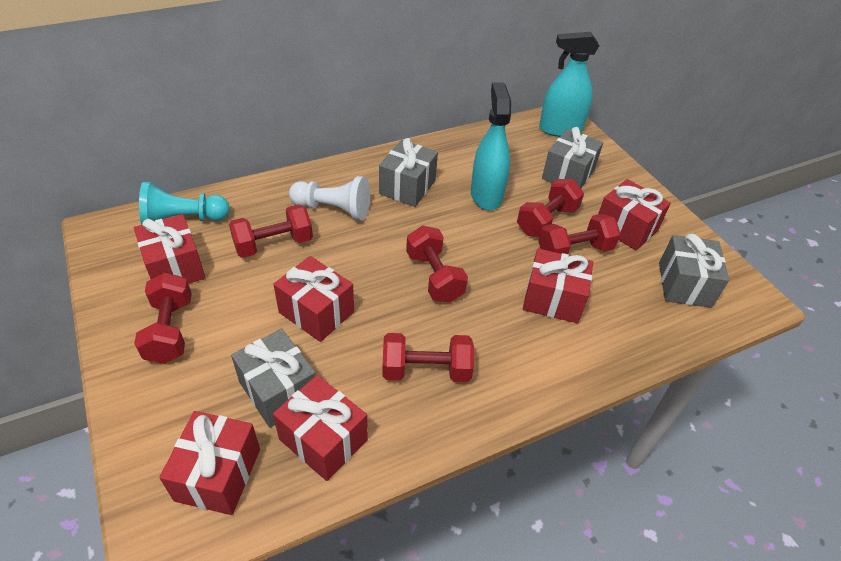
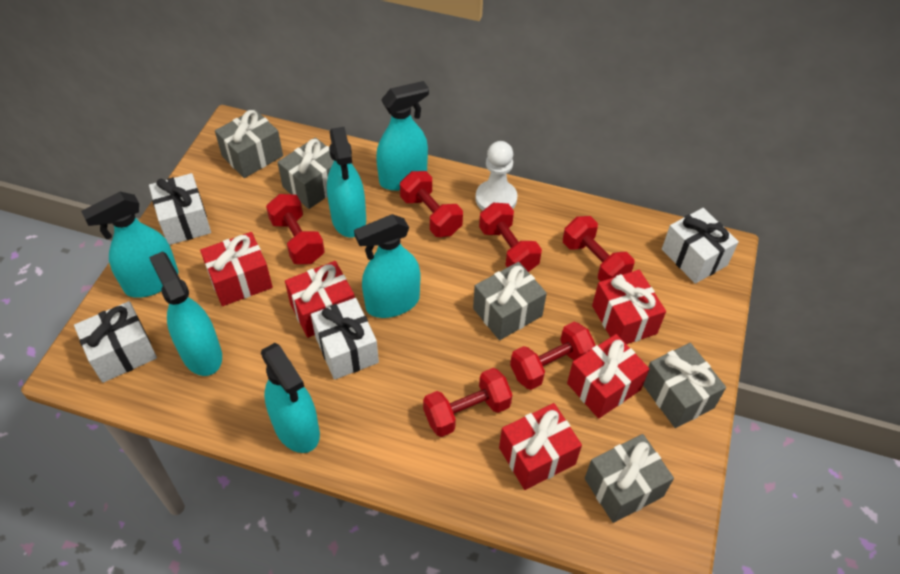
grey gift: [231,329,316,428] [379,138,438,207] [542,127,603,188] [659,233,729,308] = 4 -> [215,109,283,178] [277,137,334,209] [473,262,547,340] [585,434,674,523] [643,343,726,428] = 5
red gift: [134,214,205,284] [159,411,260,515] [273,256,354,342] [273,375,368,481] [523,249,593,323] [598,179,671,251] = 6 -> [200,232,273,306] [285,261,355,338] [499,403,582,490] [567,334,649,419] [592,270,666,344] = 5
turquoise pawn: [139,182,230,225] = 1 -> none = 0
turquoise spray bottle: [471,82,511,210] [539,32,599,137] = 2 -> [81,192,179,298] [149,251,222,376] [261,343,320,453] [327,127,366,238] [354,214,420,318] [376,81,429,191] = 6
white gift: none = 0 -> [74,301,157,383] [149,173,211,245] [311,298,379,380] [662,208,739,284] = 4

